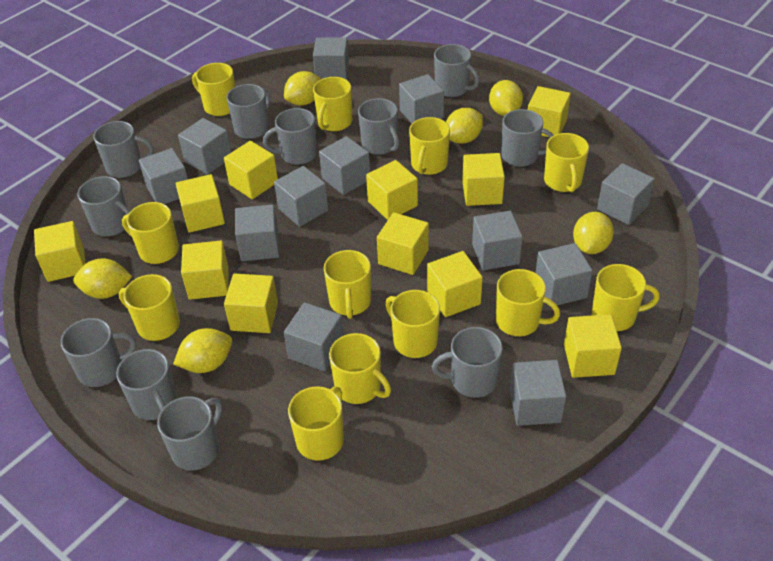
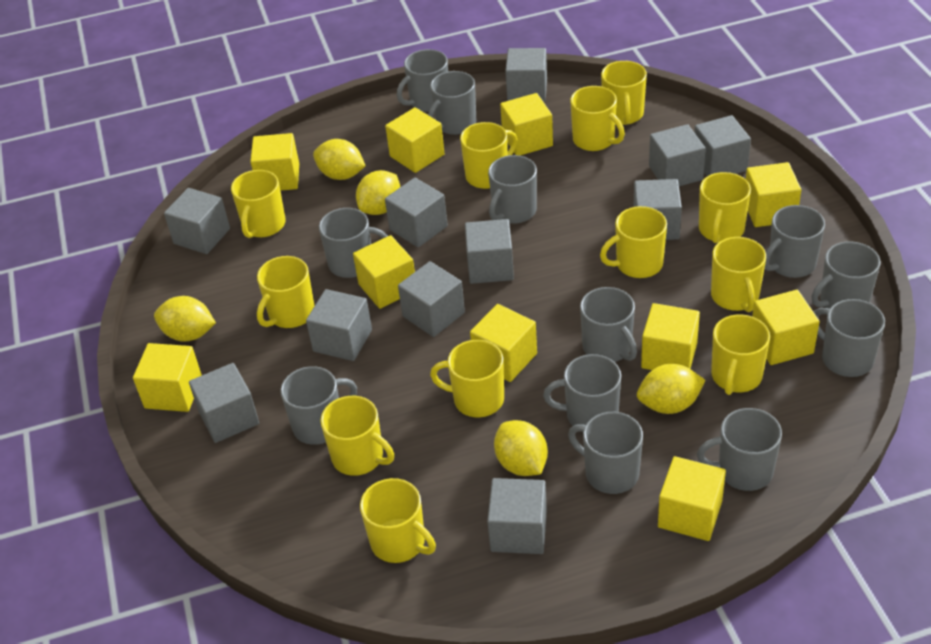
grey cube: [139,148,188,204] [178,118,231,174] [235,205,279,261] [274,166,328,227] [284,302,344,372] [313,37,349,80] [319,136,370,195] [399,74,444,124] [472,211,523,270] [510,360,566,426] [535,243,593,305] [597,163,655,225] = 12 -> [164,188,230,254] [189,363,259,443] [306,289,372,361] [385,178,448,247] [398,261,465,337] [465,219,514,284] [487,478,547,554] [505,48,547,102] [633,179,682,240] [649,124,706,186] [694,115,751,176] = 11
grey mug: [61,318,136,387] [78,176,130,236] [93,121,154,178] [116,349,178,420] [157,396,222,471] [226,84,270,139] [263,108,317,165] [358,98,399,155] [432,327,503,398] [434,44,479,97] [501,109,554,167] = 11 -> [280,366,357,445] [319,208,388,278] [397,49,448,112] [428,71,476,135] [488,155,537,224] [543,354,621,426] [568,412,643,494] [580,287,637,362] [697,408,782,491] [765,205,825,278] [812,241,880,309] [813,299,885,377] = 12
yellow cube: [34,221,86,282] [176,174,225,233] [181,241,229,300] [224,141,278,199] [224,274,278,333] [366,160,418,220] [377,212,429,275] [427,251,483,317] [462,153,505,206] [528,86,571,137] [564,314,622,378] = 11 -> [133,343,202,412] [250,133,299,191] [353,235,415,309] [385,107,445,173] [470,304,537,382] [500,93,553,156] [641,303,700,370] [658,456,726,541] [746,162,801,227] [752,290,819,365] = 10
yellow lemon: [73,258,132,299] [173,328,232,373] [284,71,321,106] [446,108,483,144] [489,80,523,116] [573,212,614,254] = 6 -> [154,296,216,342] [313,139,365,180] [356,170,400,215] [494,420,548,476] [637,364,706,414] = 5

